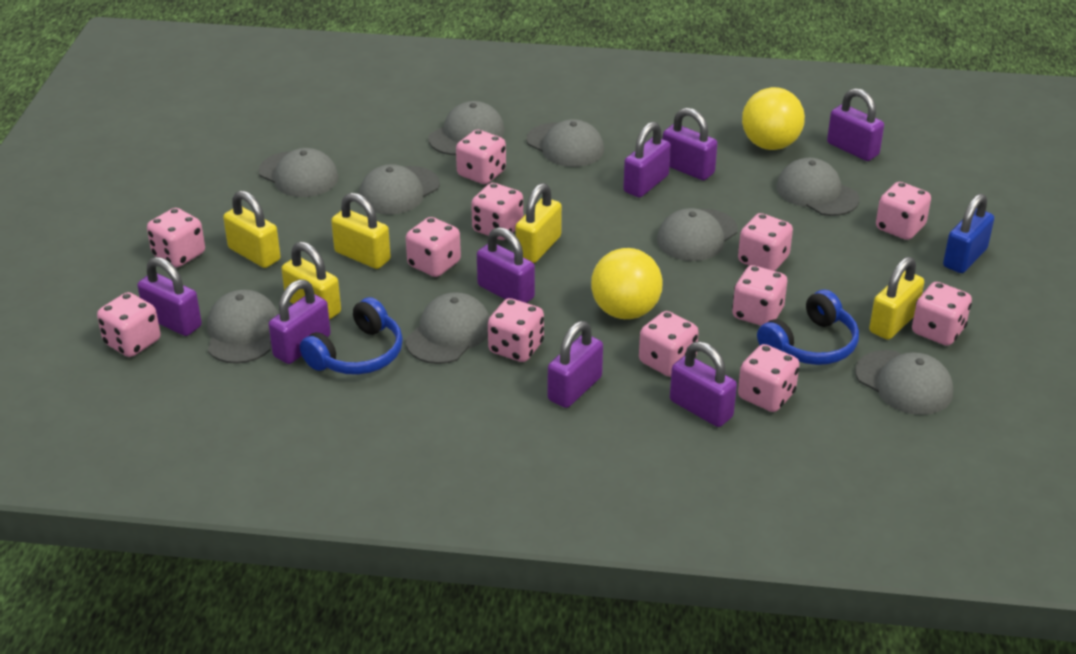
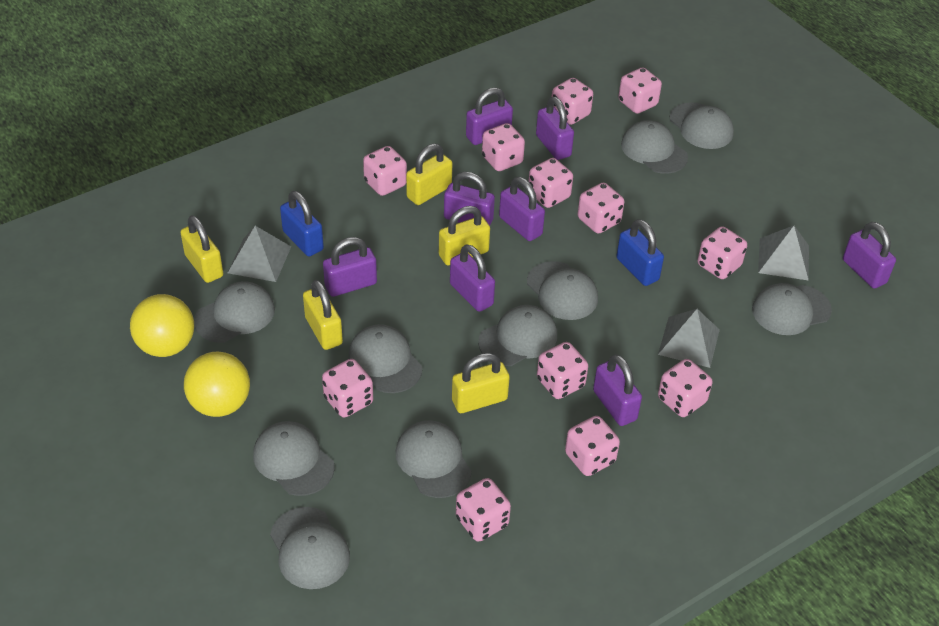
blue headphones: [300,297,403,375] [757,290,859,365] = 2 -> none = 0
blue padlock: [943,193,994,273] = 1 -> [280,191,324,257] [616,219,664,286] = 2
grey cap: [207,290,278,364] [259,148,339,197] [359,164,440,215] [405,292,490,364] [428,101,505,155] [526,119,604,167] [657,208,738,261] [776,158,859,216] [855,350,953,415] = 9 -> [194,281,275,343] [253,421,335,496] [270,507,350,589] [348,324,422,393] [396,420,472,498] [478,305,557,366] [527,261,598,320] [621,120,688,174] [670,102,734,149] [752,283,832,335] = 10
grey pyramid: none = 0 -> [228,226,291,282] [658,309,720,368] [758,226,809,281] = 3

